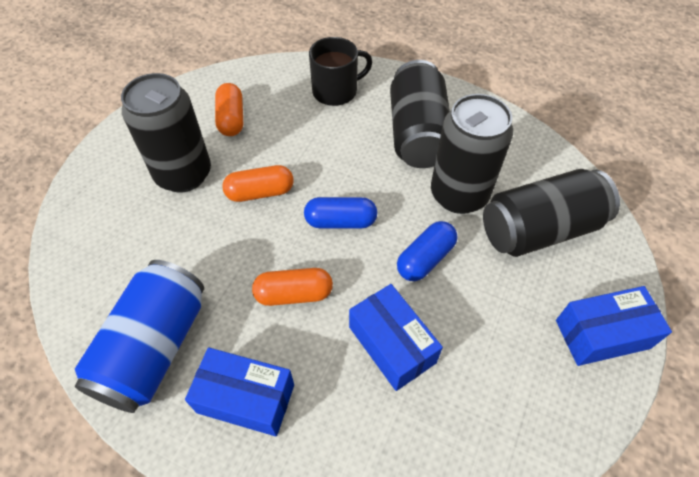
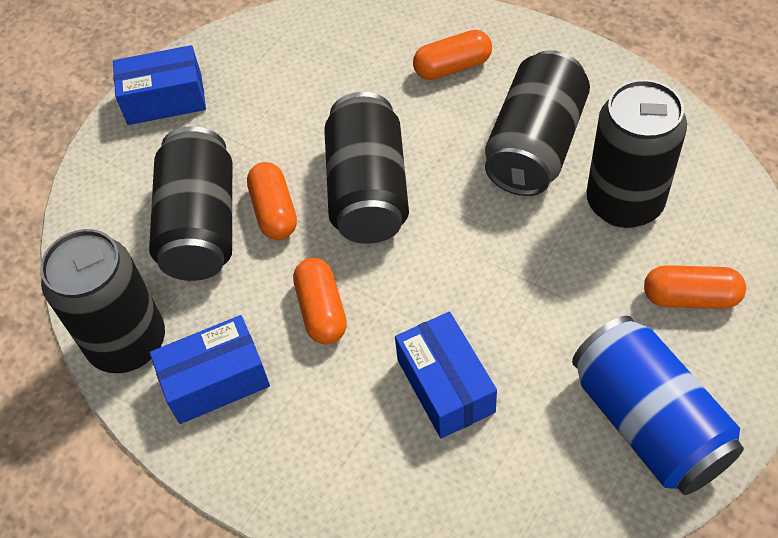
black can: [121,73,211,192] [390,60,450,168] [431,94,513,214] [483,169,620,257] = 4 -> [40,229,165,373] [149,126,232,281] [324,92,409,244] [485,50,590,196] [586,79,687,228] = 5
black mug: [309,37,372,106] = 1 -> none = 0
blue capsule: [304,197,377,229] [397,221,458,281] = 2 -> none = 0
orange capsule: [215,83,243,136] [222,165,294,202] [252,268,333,306] = 3 -> [247,162,297,240] [293,258,347,344] [413,30,492,80] [644,265,746,309] = 4

